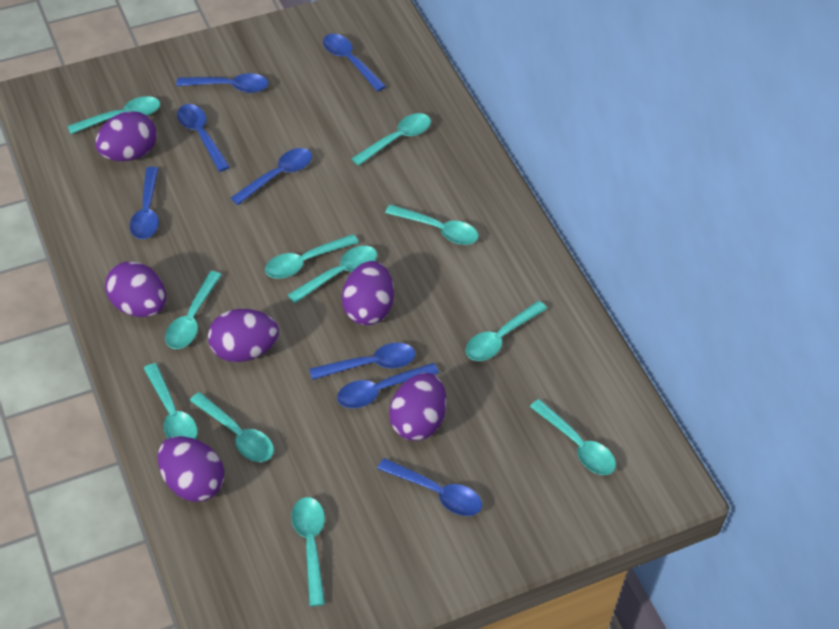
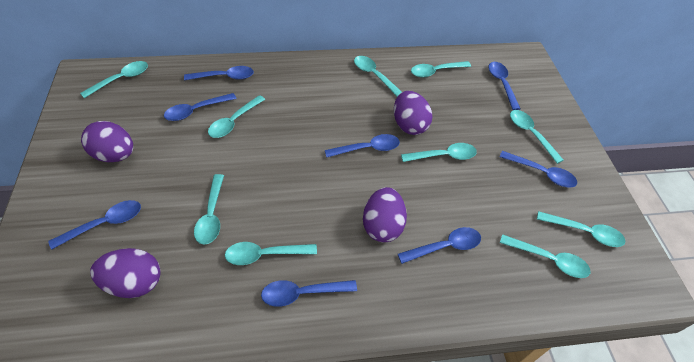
purple egg: [95,111,157,161] [105,262,166,317] [158,436,224,502] [208,309,279,362] [342,261,394,325] [389,373,446,441] = 6 -> [81,121,133,162] [90,248,161,298] [363,187,407,242] [394,91,432,135] = 4
turquoise spoon: [68,96,160,134] [144,363,198,439] [165,271,222,349] [190,392,274,462] [265,234,359,279] [288,246,377,303] [291,497,325,606] [351,113,431,166] [385,204,479,245] [465,301,547,361] [530,399,616,475] = 11 -> [80,61,148,98] [194,174,224,245] [208,95,265,138] [225,242,317,265] [354,56,402,97] [401,143,477,162] [411,61,471,77] [500,234,591,278] [510,110,564,164] [537,211,626,247] = 10

